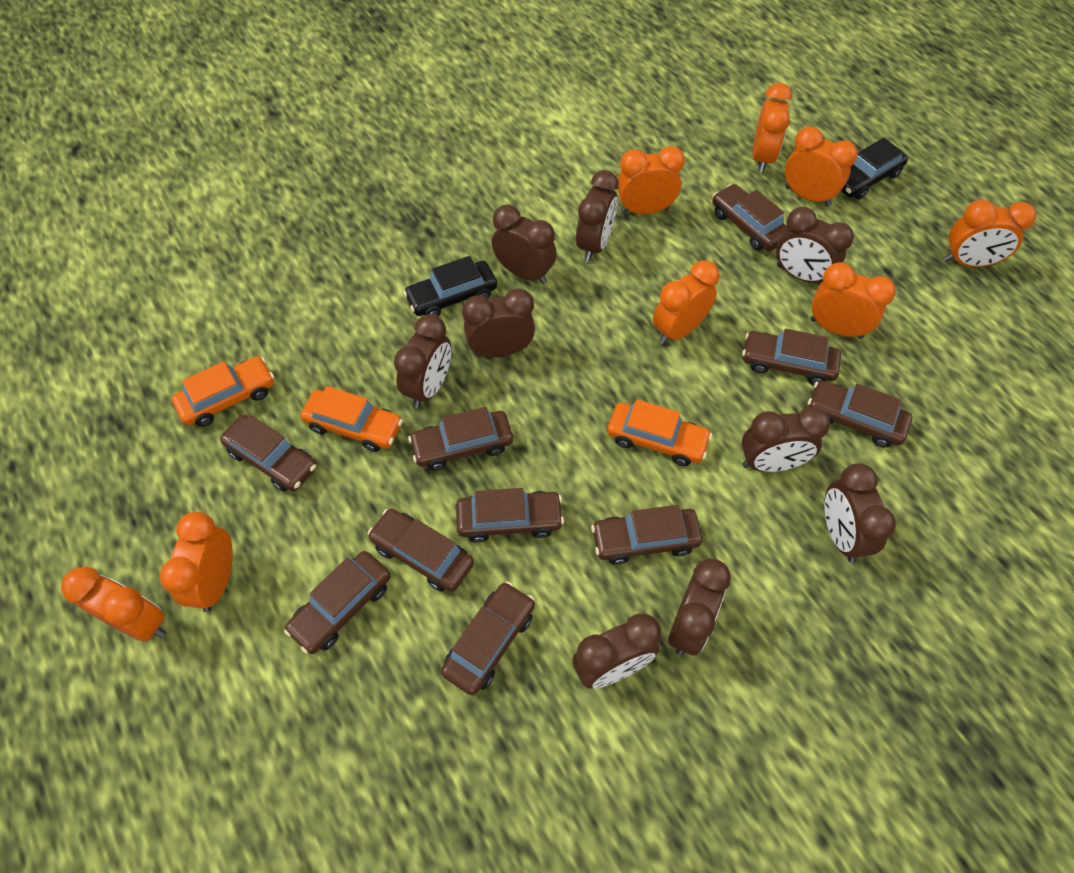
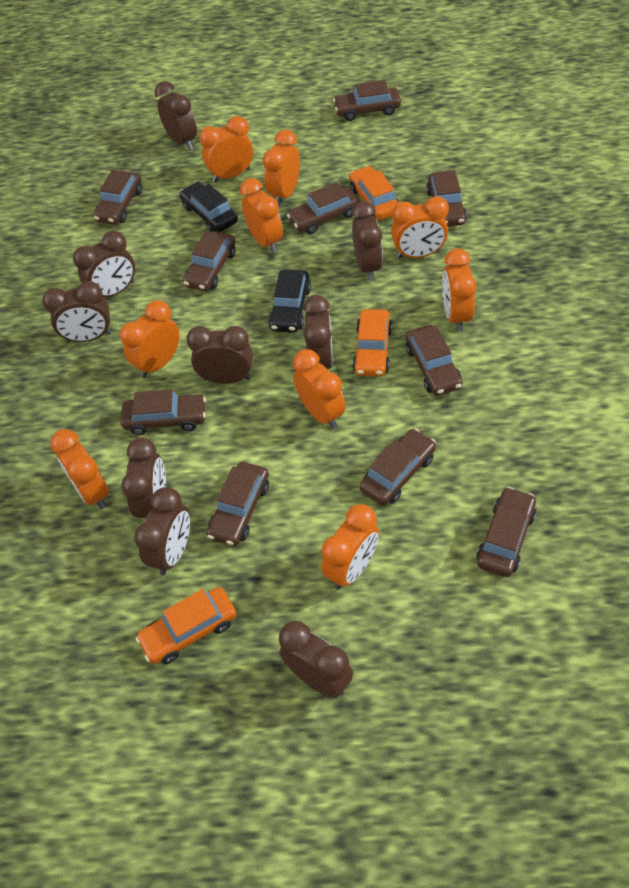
orange clock: [61,567,166,642] [160,512,233,612] [618,146,685,214] [653,260,720,344] [752,83,792,173] [785,127,858,206] [811,262,896,339] [944,200,1036,267] = 8 -> [50,429,109,509] [120,300,179,378] [199,116,253,182] [240,178,283,253] [263,130,300,206] [293,349,346,429] [321,504,379,590] [391,196,449,259] [442,248,477,332] = 9

